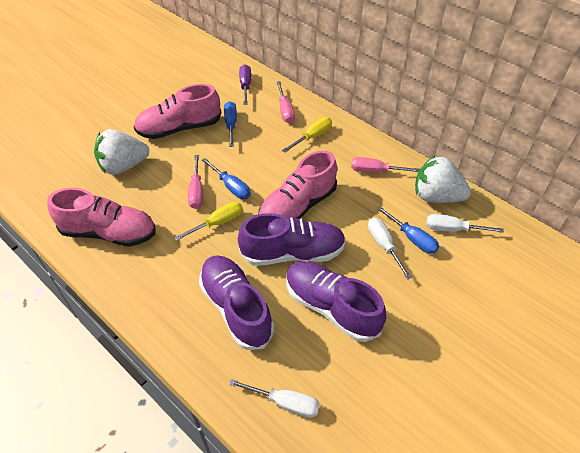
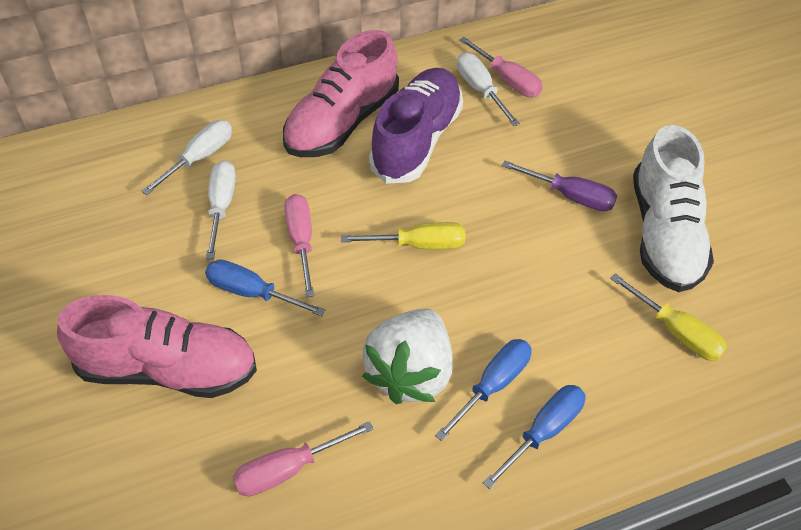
pink shoe: [47,188,156,247] [134,84,221,139] [258,150,337,219] = 3 -> [57,295,257,398] [283,30,399,157] = 2
purple shoe: [199,255,274,350] [238,213,346,266] [286,261,386,342] = 3 -> [369,68,463,184] = 1
white shoe: none = 0 -> [633,125,714,292] = 1
white strawberry: [94,129,149,175] [415,155,471,203] = 2 -> [362,309,453,404] = 1

